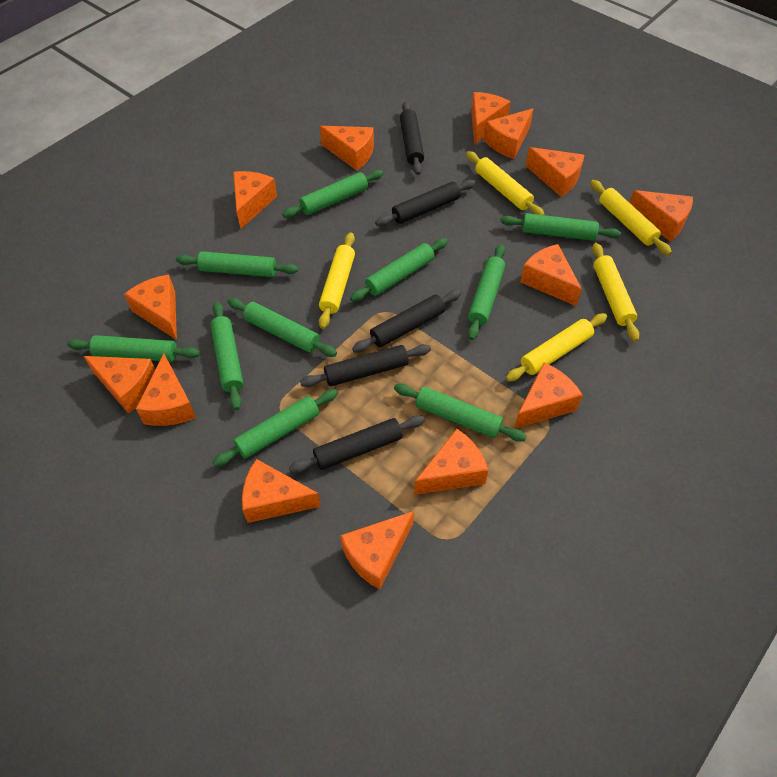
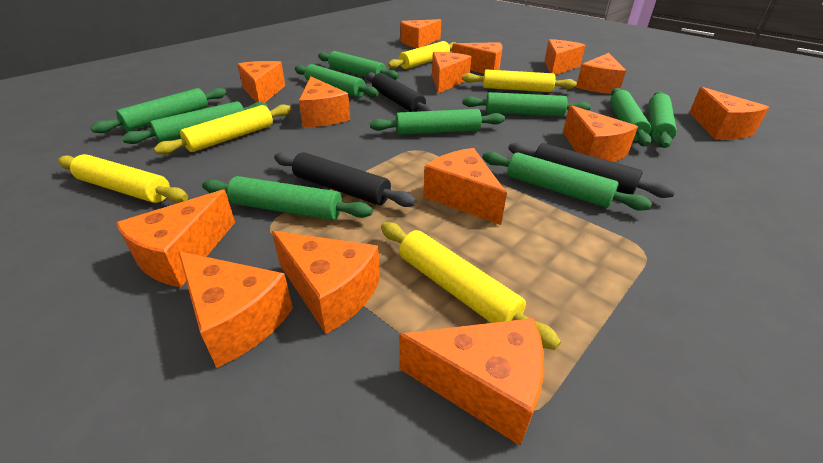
black rolling pin: [289,415,425,473] [300,344,431,387] [352,290,461,353] [375,179,475,226] [400,101,424,175] = 5 -> [274,152,416,207] [366,72,435,112] [508,142,675,198] = 3

